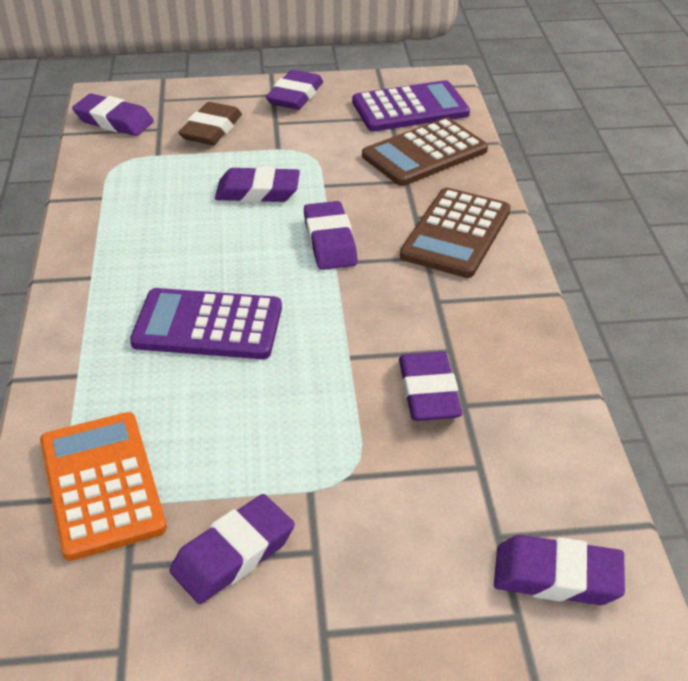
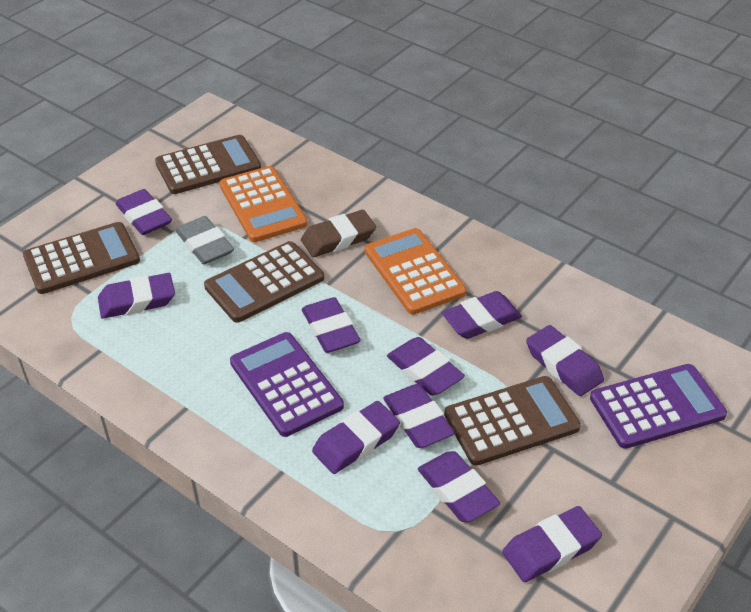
brown calculator: [362,117,488,186] [400,188,511,278] = 2 -> [23,222,140,294] [155,135,261,194] [204,241,324,323] [444,376,581,466] = 4
grey eraser: none = 0 -> [175,216,234,264] = 1
orange calculator: [40,412,167,561] = 1 -> [219,166,307,242] [365,228,466,315] = 2
purple eraser: [72,93,154,136] [170,494,295,604] [215,166,300,203] [266,70,323,110] [304,201,358,270] [399,352,462,421] [494,535,625,605] = 7 -> [98,273,175,319] [116,189,172,235] [302,297,361,353] [312,401,400,474] [383,384,455,448] [387,337,465,395] [418,451,500,522] [442,291,522,339] [502,506,602,582] [526,325,604,396] = 10

